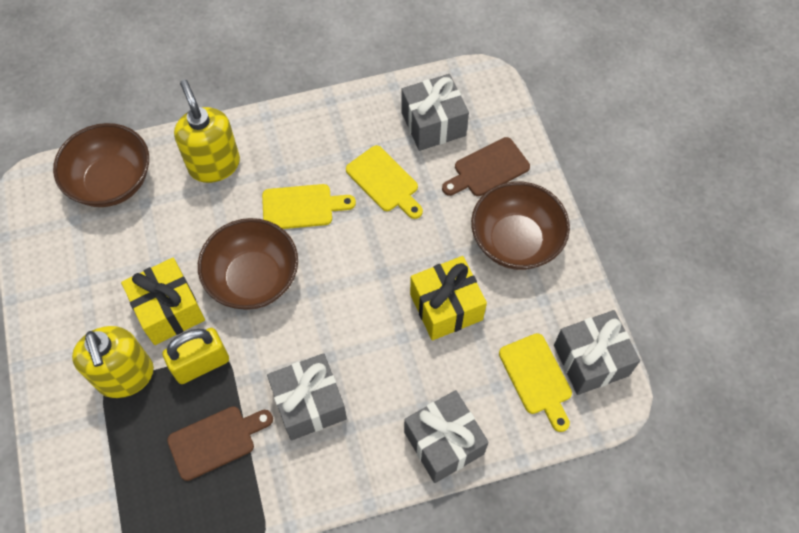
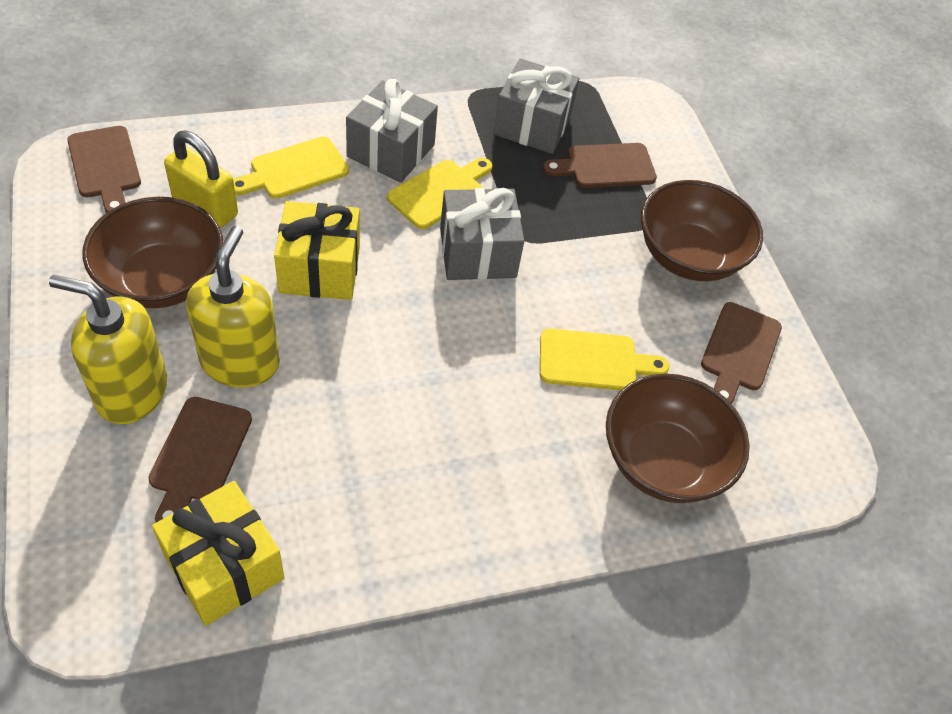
brown cutting board: [167,406,273,481] [442,137,530,196] = 2 -> [67,126,141,213] [148,397,252,523] [543,143,657,188] [701,302,782,404] = 4
grey gift: [267,353,347,441] [401,74,469,151] [404,390,489,483] [554,310,640,395] = 4 -> [346,79,438,183] [440,188,524,280] [494,58,579,154] = 3

